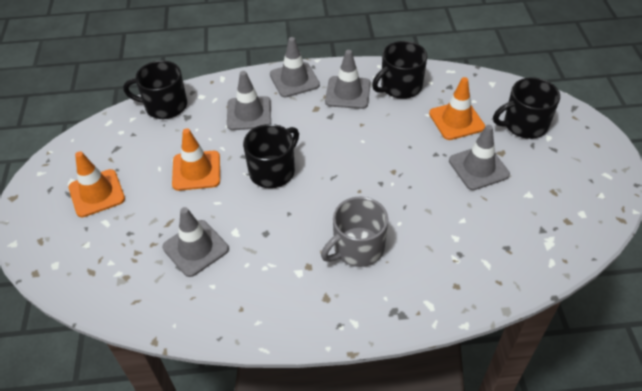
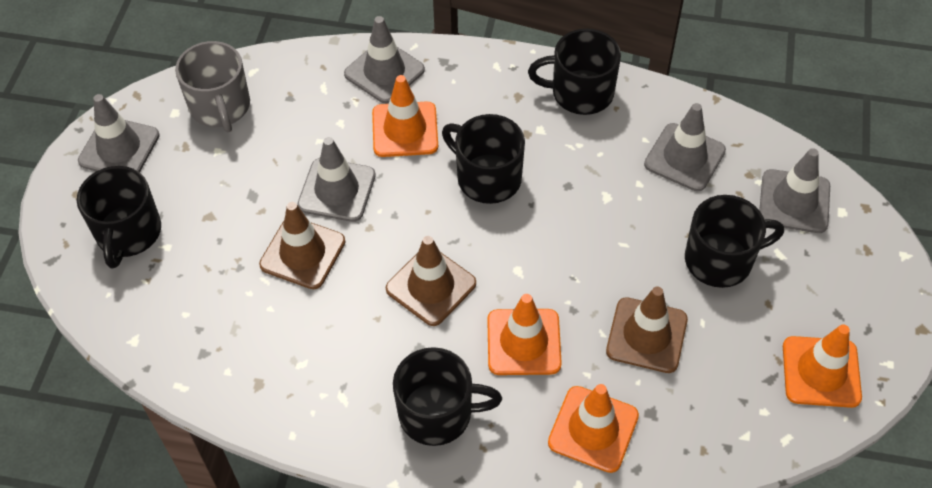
black mug: [123,60,187,119] [243,124,299,188] [372,41,427,99] [493,77,560,139] = 4 -> [77,166,161,268] [393,347,502,446] [442,114,525,204] [528,29,621,115] [685,195,784,288] = 5
brown traffic cone: none = 0 -> [259,202,345,289] [386,236,476,326] [606,287,688,373] = 3
orange traffic cone: [69,151,125,217] [172,128,220,191] [429,77,485,140] = 3 -> [372,75,438,157] [487,294,562,375] [548,384,639,473] [783,324,862,408] = 4

